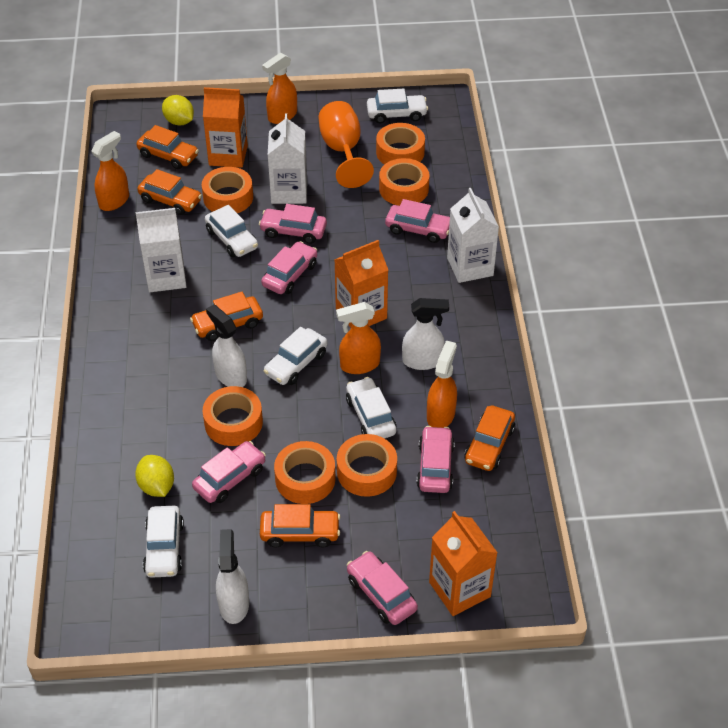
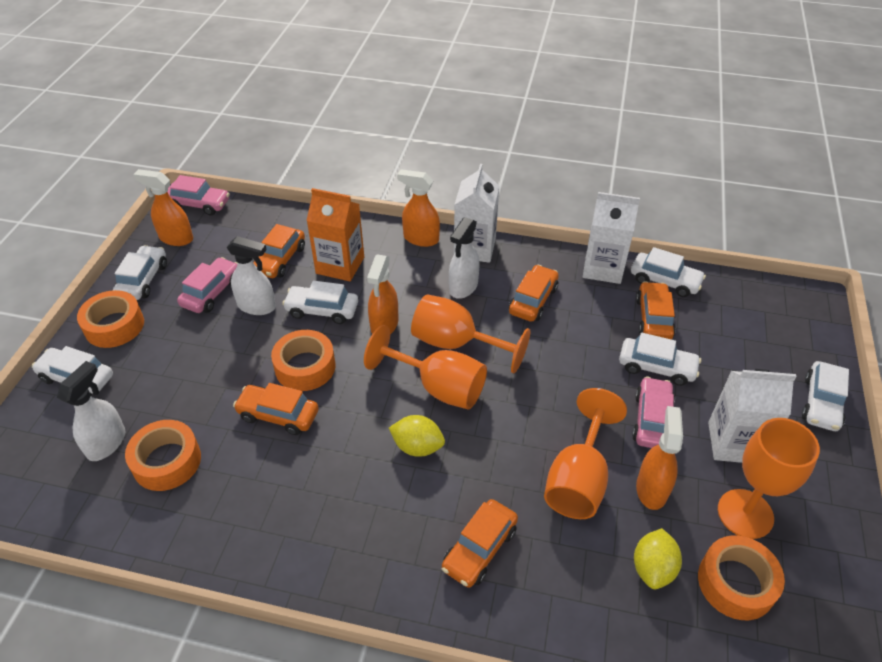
orange carton: [203,87,248,168] [334,240,388,328] [429,511,498,616] = 3 -> [306,188,364,281] = 1
orange goblet: [319,101,374,188] = 1 -> [364,325,487,409] [411,294,530,373] [544,388,627,519] [718,418,820,539] = 4
orange tape: [202,167,253,213] [203,386,263,446] [274,441,336,504] [337,434,397,497] [376,123,425,165] [379,158,430,206] = 6 -> [77,290,144,348] [125,420,201,491] [271,330,336,391] [698,535,785,620] = 4
pink car: [192,441,266,503] [259,204,327,244] [261,241,317,294] [347,551,418,625] [385,199,450,243] [417,426,455,493] = 6 -> [167,175,230,215] [177,257,238,313] [632,377,675,448] = 3
white car: [143,506,184,578] [205,205,258,257] [263,327,327,385] [346,377,397,438] [367,88,428,123] = 5 -> [32,346,113,395] [113,245,167,300] [282,281,358,324] [619,332,701,386] [631,247,706,297] [802,361,849,431] = 6

